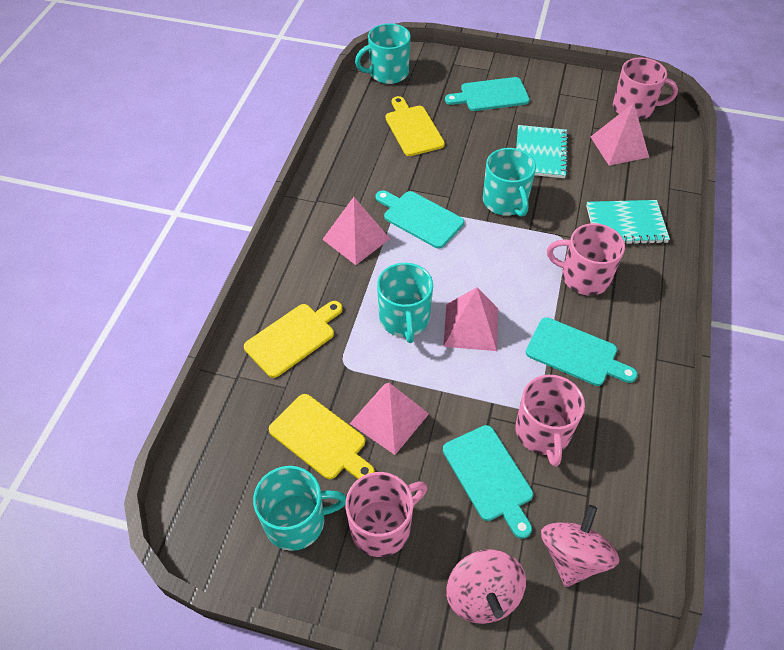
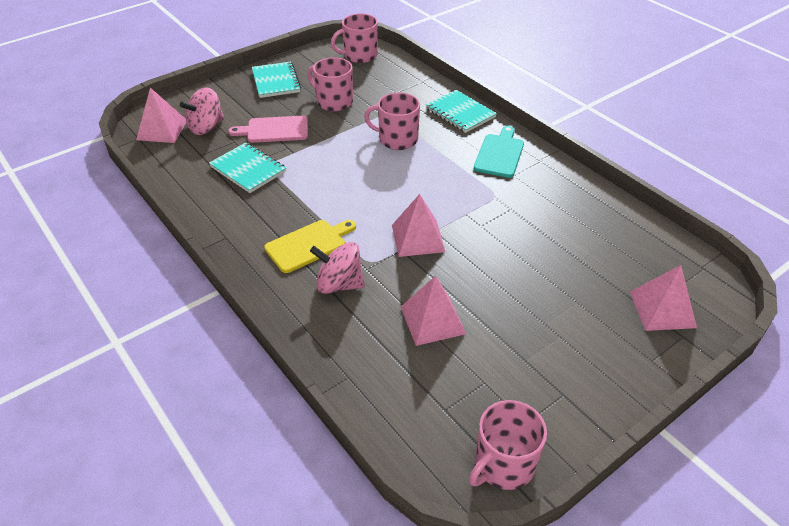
pink cutting board: none = 0 -> [228,116,308,143] = 1
turquoise cutting board: [376,190,464,249] [443,425,533,539] [445,77,530,111] [526,317,638,386] = 4 -> [474,126,524,178] = 1
turquoise mug: [253,466,346,551] [355,23,411,84] [377,263,433,343] [483,148,536,217] = 4 -> none = 0
turquoise notebook: [516,125,569,178] [586,200,670,245] = 2 -> [209,142,286,193] [252,62,301,98] [426,90,497,133] = 3
yellow cutting board: [244,301,342,378] [269,394,375,479] [386,96,445,156] = 3 -> [264,220,356,273] = 1

